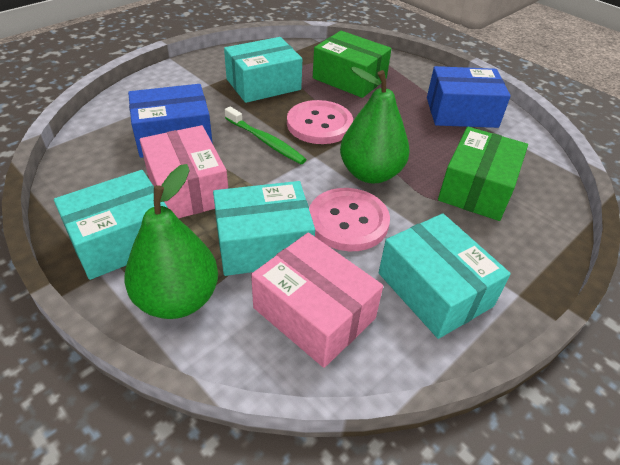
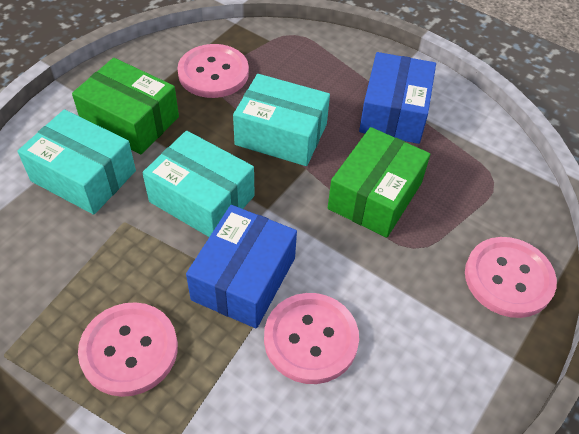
green pear: [125,164,218,319] [340,67,410,184] = 2 -> none = 0
green toothbrush: [225,106,307,164] = 1 -> none = 0
pink box: [140,125,228,218] [251,232,383,368] = 2 -> none = 0
pink button: [287,100,353,144] [309,188,390,251] = 2 -> [78,302,178,397] [177,44,249,98] [264,293,359,384] [465,237,557,318] = 4
turquoise box: [54,170,168,280] [213,181,315,276] [224,37,302,103] [379,213,511,339] = 4 -> [18,109,136,215] [142,131,255,237] [233,74,330,166] = 3

